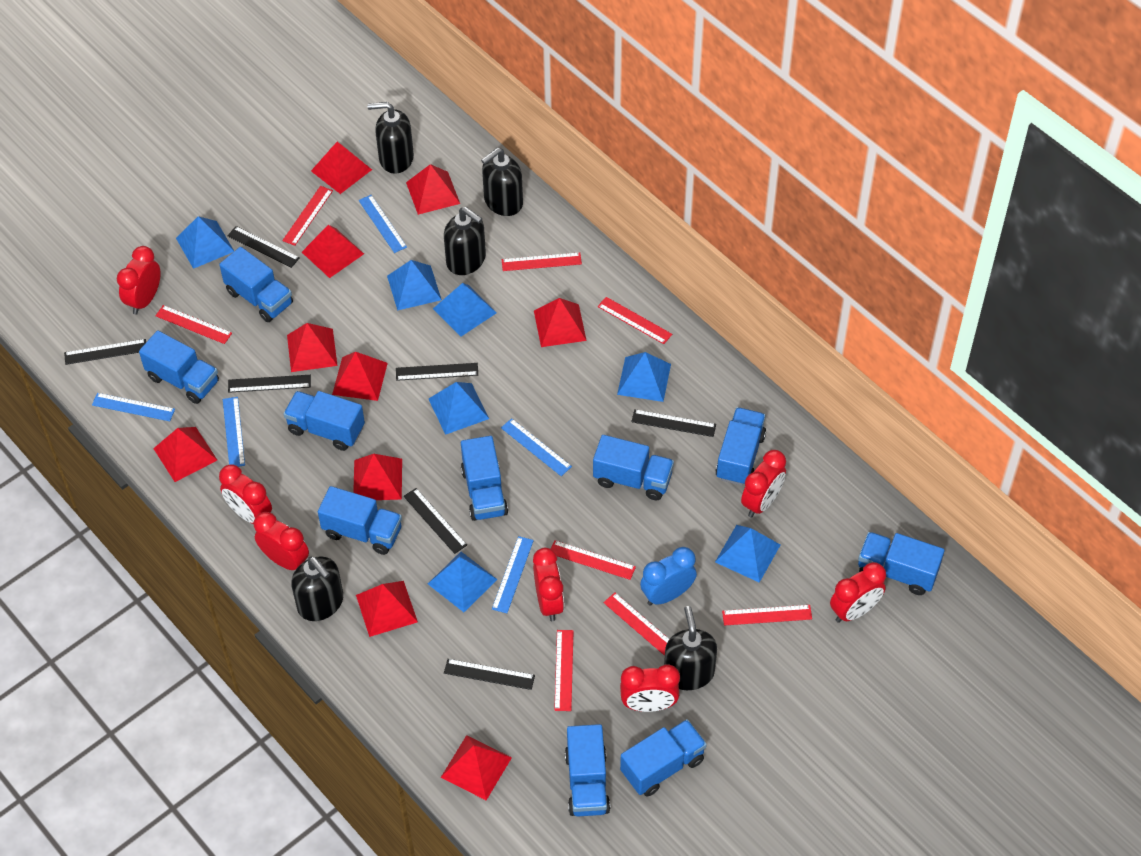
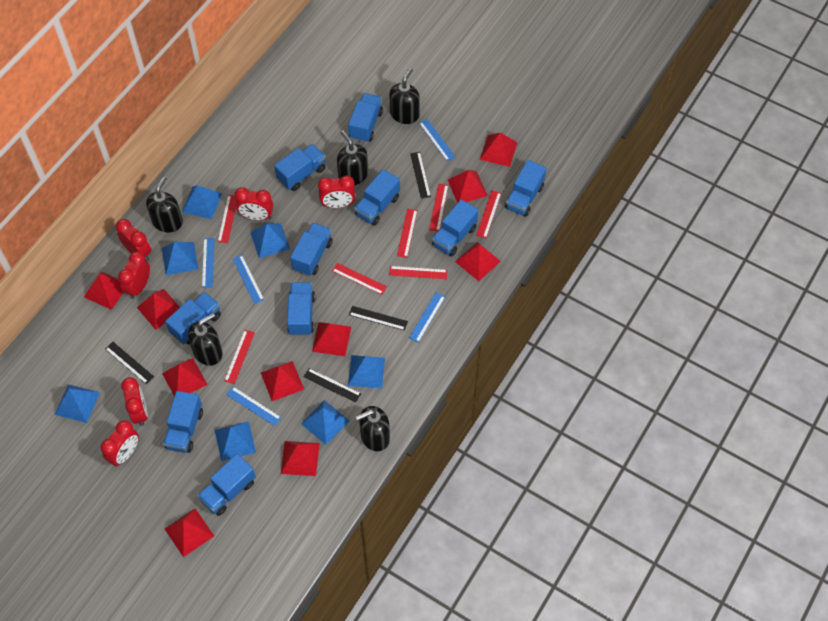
black ruler: [64,339,146,365] [227,226,300,268] [228,375,311,393] [396,363,478,381] [404,488,467,554] [444,659,535,690] [631,409,716,437] = 7 -> [105,342,154,384] [304,368,361,403] [349,306,408,331] [410,152,431,198] = 4
blue clock: [640,547,697,606] = 1 -> none = 0
red clock: [117,246,161,315] [219,464,272,524] [254,512,309,570] [533,548,564,621] [620,664,680,712] [741,450,786,518] [830,562,886,623] = 7 -> [101,420,139,467] [116,219,151,261] [118,251,150,299] [121,377,148,426] [235,187,273,221] [318,175,355,208] = 6
red ruler: [155,305,232,344] [282,186,333,246] [502,252,582,271] [551,540,636,580] [554,630,574,711] [598,297,672,344] [604,592,669,656] [722,605,812,626] = 8 -> [218,195,237,243] [224,330,255,384] [332,263,387,295] [389,266,447,279] [397,209,418,258] [429,184,448,231] [476,191,501,238] = 7

